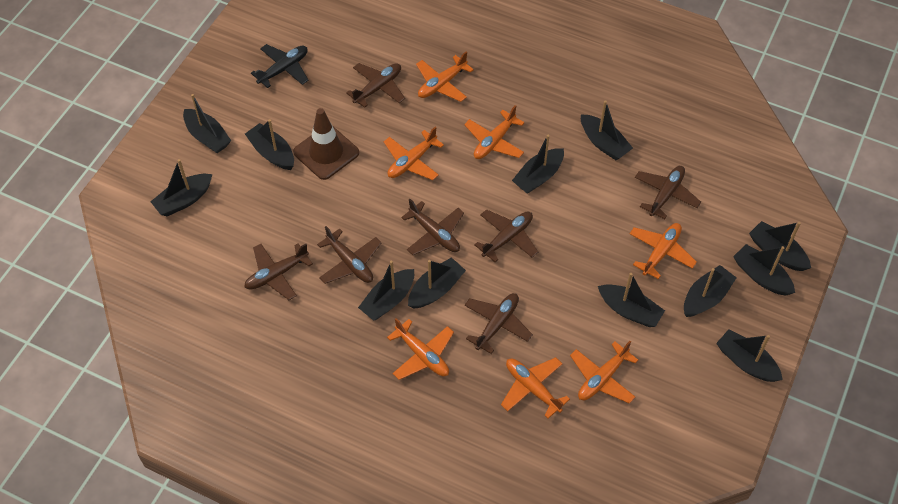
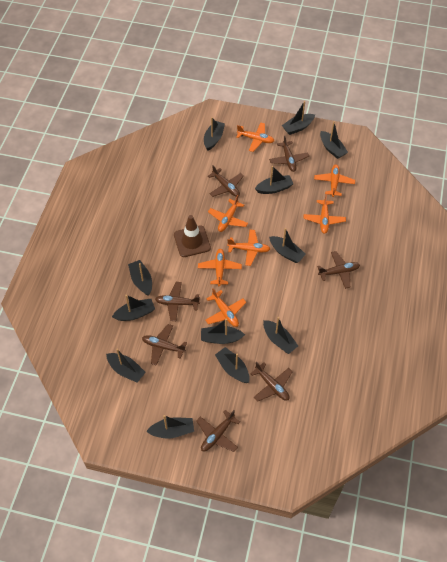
black plane: [251,44,309,88] = 1 -> none = 0

